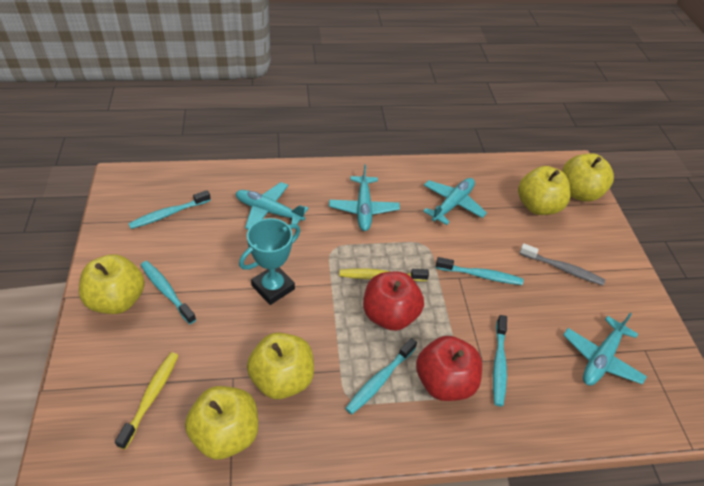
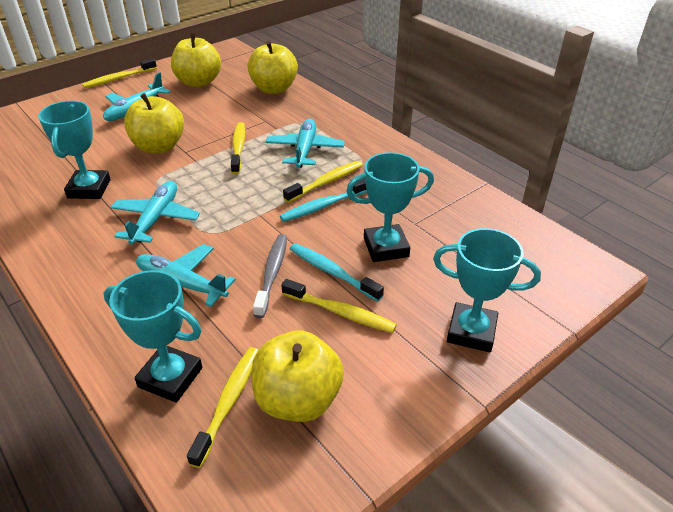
red apple: [363,271,424,331] [416,336,482,401] = 2 -> none = 0
turquoise toothbrush: [128,190,211,229] [141,261,196,324] [345,338,417,414] [436,257,523,285] [493,315,507,406] = 5 -> [280,178,367,222] [290,243,384,302] = 2
turquoise trophy: [239,218,300,305] = 1 -> [38,101,111,199] [104,270,202,403] [346,152,434,262] [433,228,541,352] = 4
yellow apple: [79,254,145,314] [185,386,258,460] [247,333,314,399] [518,166,571,215] [562,153,614,202] = 5 -> [124,93,184,154] [171,33,221,87] [247,41,298,94] [252,330,344,422] = 4
yellow toothbrush: [115,352,179,450] [339,268,429,281] = 2 -> [82,59,157,88] [187,347,258,468] [231,122,245,174] [281,279,397,333] [283,161,363,203] = 5

